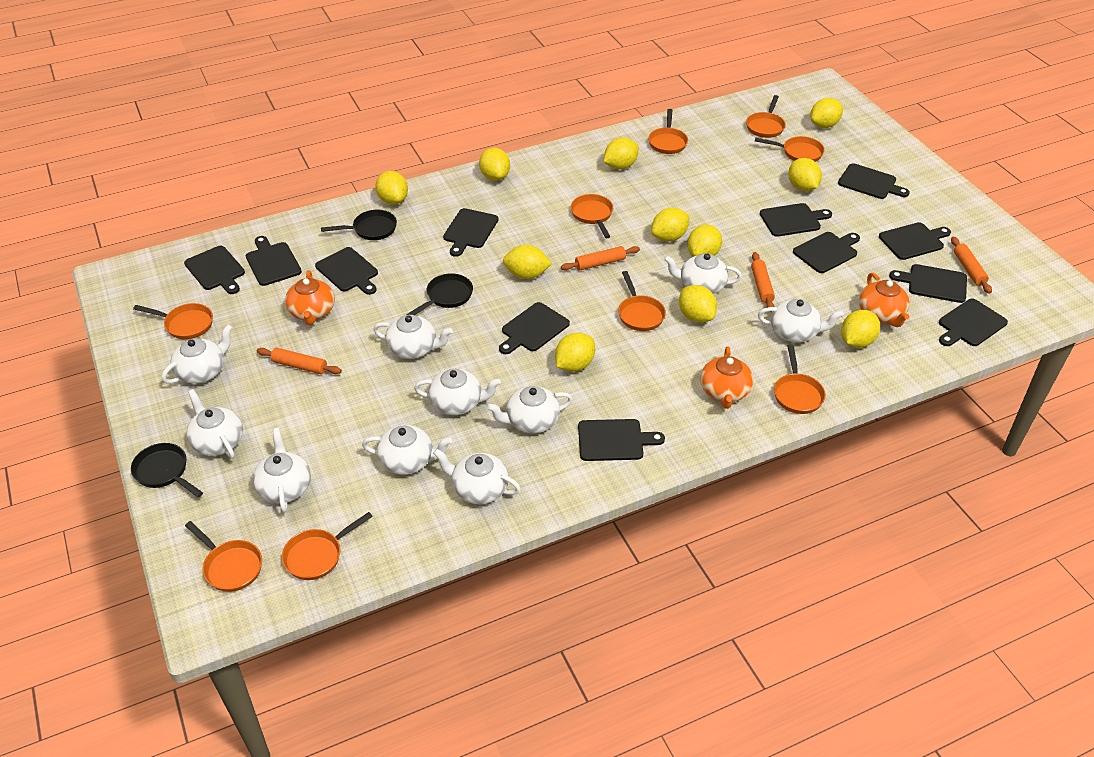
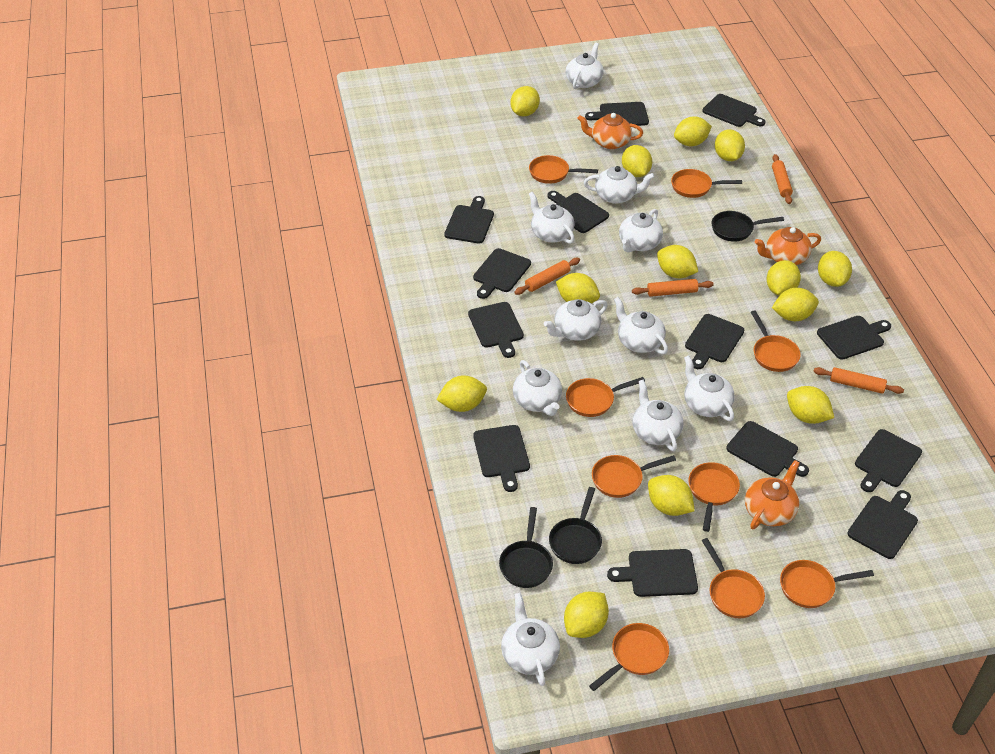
black cutting board: [184,246,245,294] [246,236,302,286] [315,247,378,295] [443,208,498,257] [499,302,570,354] [578,419,665,461] [760,203,832,237] [793,232,860,273] [838,163,910,199] [879,222,951,260] [889,264,967,303] [939,299,1008,346] = 12 -> [444,196,494,244] [468,302,524,358] [473,248,531,299] [473,425,530,492] [547,191,609,233] [585,102,649,126] [607,549,698,597] [685,314,744,369] [702,94,765,127] [726,421,809,477] [817,316,891,360] [848,490,918,559] [855,429,922,492] = 13
yellow lemon: [375,171,408,205] [479,147,510,181] [503,245,552,279] [555,333,595,372] [604,138,639,169] [651,208,689,242] [679,285,717,323] [687,224,722,257] [788,158,822,191] [810,98,843,128] [841,310,880,348] = 11 -> [436,376,487,412] [510,86,540,117] [556,273,600,304] [564,592,609,638] [622,145,652,177] [648,475,695,516] [657,245,698,278] [674,116,712,146] [715,129,745,161] [767,260,801,296] [772,288,819,321] [787,386,834,424] [818,251,852,287] = 13

